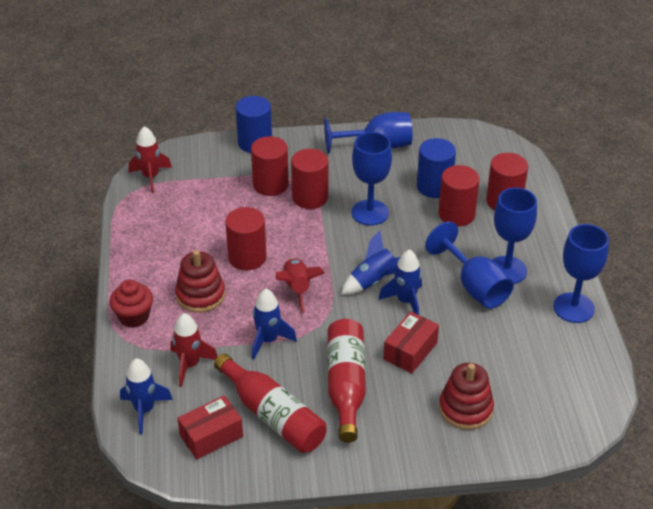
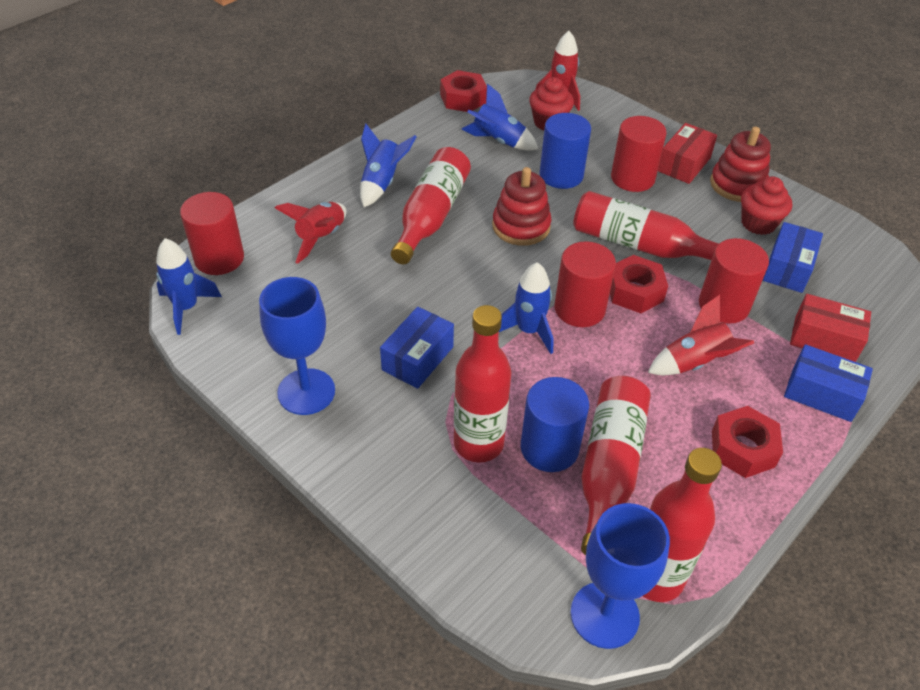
blue box: none = 0 -> [380,307,454,389] [763,222,823,293] [784,344,873,422] = 3
blue goblet: [324,112,412,153] [351,132,392,226] [425,222,514,309] [492,188,537,284] [553,224,609,323] = 5 -> [259,277,335,415] [571,503,670,649] = 2
red bottle: [214,353,326,453] [327,319,366,443] = 2 -> [391,147,471,264] [454,305,512,463] [573,191,719,260] [581,376,651,555] [643,448,722,602] = 5
red cupcake: [110,280,153,328] = 1 -> [529,77,574,131] [741,176,792,235] = 2
red cylinder: [225,207,267,271] [251,136,289,196] [291,149,328,209] [438,165,480,226] [486,153,528,210] = 5 -> [180,192,244,275] [554,241,616,327] [611,116,667,192] [699,238,769,324] = 4
red nut: none = 0 -> [440,70,487,112] [610,255,668,313] [712,406,783,478] = 3

